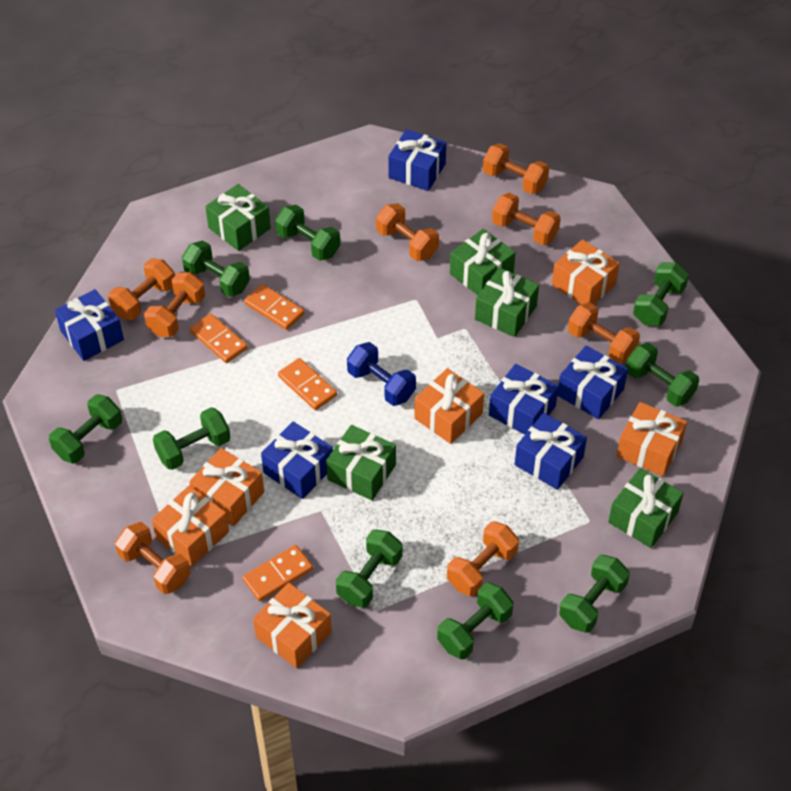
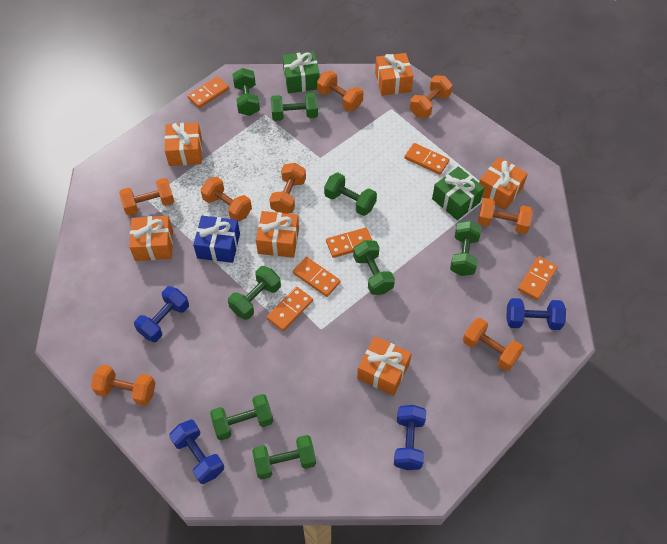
blue dumbbell: [347,342,416,406] = 1 -> [134,286,189,342] [169,420,224,484] [394,405,426,470] [506,298,566,330] = 4
blue gift: [55,289,124,361] [261,421,333,499] [388,129,446,191] [489,364,559,435] [515,413,587,490] [557,345,628,419] = 6 -> [193,216,240,263] = 1
green dumbbell: [49,395,122,463] [153,407,231,470] [182,240,250,297] [275,205,340,261] [336,529,403,608] [437,582,514,659] [559,555,630,633] [626,343,699,407] [633,262,689,326] = 9 -> [210,394,273,440] [228,266,281,320] [233,68,260,116] [252,435,316,480] [271,93,318,121] [324,172,377,216] [353,240,395,295] [450,221,481,276] = 8
green gift: [205,184,271,251] [326,425,396,500] [450,229,516,295] [475,267,539,337] [608,468,684,548] = 5 -> [282,51,320,93] [432,166,484,220] = 2
orange domino: [190,313,248,363] [242,545,313,601] [244,284,304,330] [278,358,337,410] = 4 -> [187,77,229,108] [267,287,313,331] [293,257,340,297] [326,227,372,258] [404,143,450,175] [518,256,558,300] = 6

